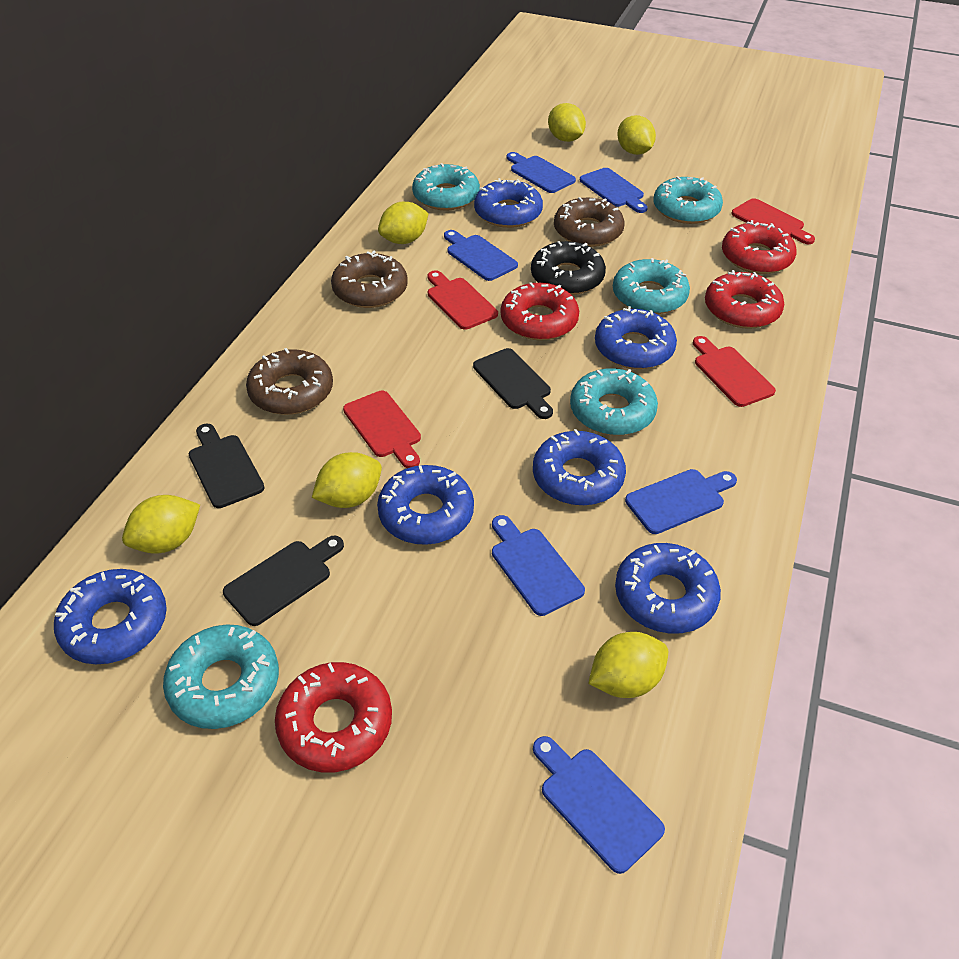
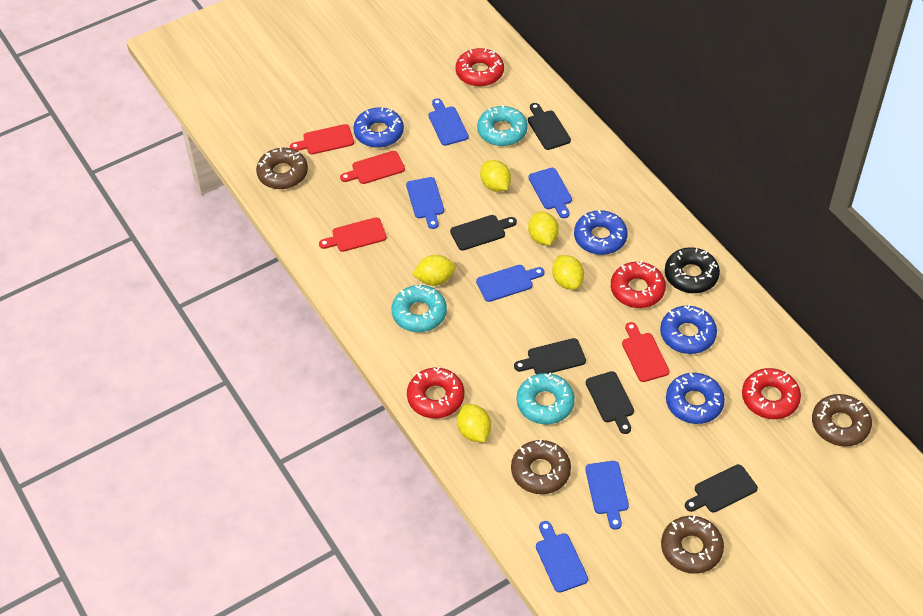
black cutting board: [189,424,265,508] [223,536,344,626] [473,348,553,419] = 3 -> [450,215,517,251] [514,338,586,374] [528,103,571,150] [586,371,634,434] [685,464,758,512] = 5
blue donut: [54,569,167,664] [377,465,474,545] [474,178,543,228] [533,429,626,506] [595,306,677,369] [615,543,721,634] = 6 -> [353,107,404,148] [574,210,628,255] [660,305,717,354] [666,373,725,424] = 4
brown donut: [246,348,333,415] [331,250,408,308] [554,197,624,247] = 3 -> [256,148,308,189] [511,439,571,494] [661,515,724,574] [812,394,872,447] = 4
turquoise donut: [163,625,279,729] [412,163,480,211] [570,368,658,435] [613,258,690,314] [653,176,723,224] = 5 -> [392,284,447,332] [477,105,528,146] [517,373,575,425] = 3
yellow lemon: [122,495,200,554] [312,452,382,508] [378,202,429,244] [548,103,586,142] [588,632,668,698] [617,115,656,155] = 6 -> [412,255,456,286] [457,404,491,442] [480,160,511,192] [528,211,559,245] [552,255,584,289] = 5

